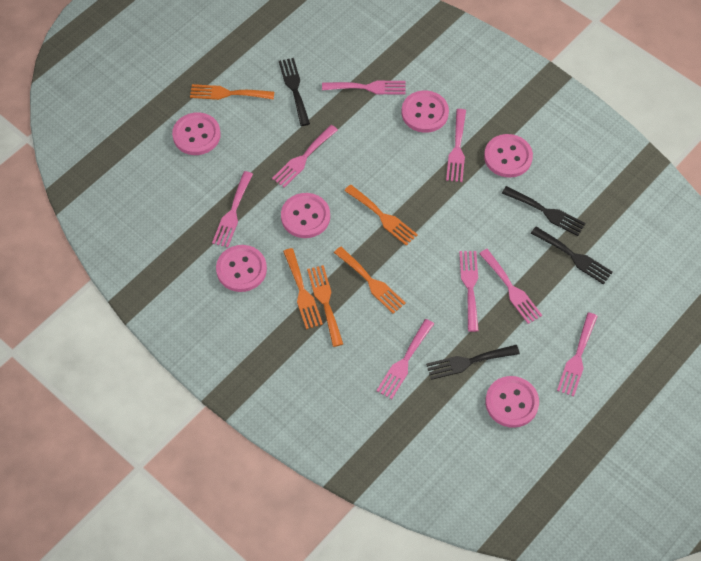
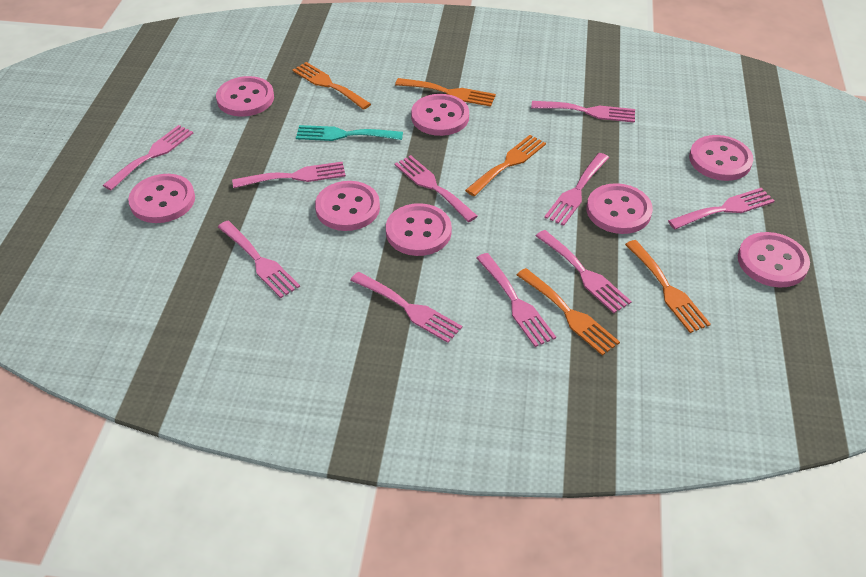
black fork: [279,58,310,126] [426,345,520,380] [502,186,586,236] [531,227,613,284] = 4 -> none = 0
pink button: [172,112,221,155] [216,245,267,292] [281,193,330,238] [402,91,449,133] [484,134,533,178] [485,376,539,428] = 6 -> [128,174,195,223] [216,76,274,117] [315,181,380,231] [386,203,452,256] [411,94,469,136] [586,183,653,234] [689,135,753,181] [738,232,810,288] = 8
pink fork: [212,171,253,248] [272,125,338,188] [322,81,406,94] [376,319,434,399] [446,109,466,182] [459,251,479,332] [479,249,542,324] [557,312,598,397] = 8 -> [103,125,193,191] [218,221,300,298] [232,162,346,188] [350,272,462,343] [395,155,478,222] [477,253,556,347] [531,101,635,123] [536,230,632,313] [544,153,609,226] [668,188,774,230] = 10
turquoise fork: none = 0 -> [296,125,403,141] = 1

